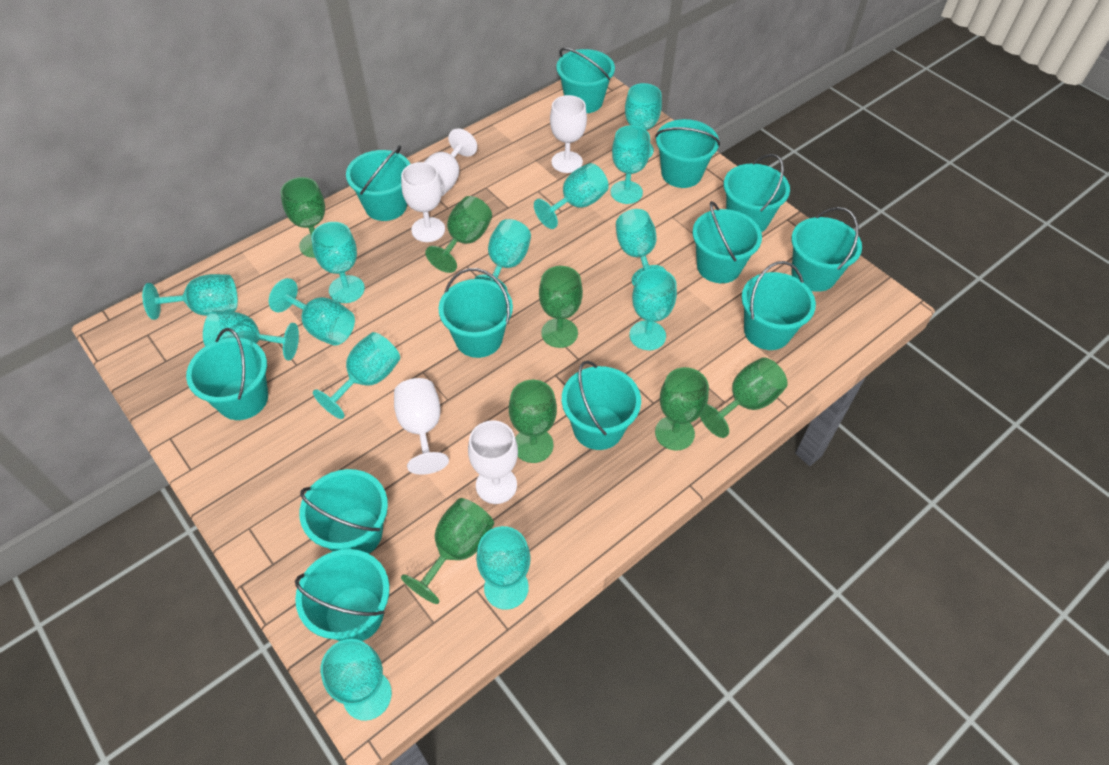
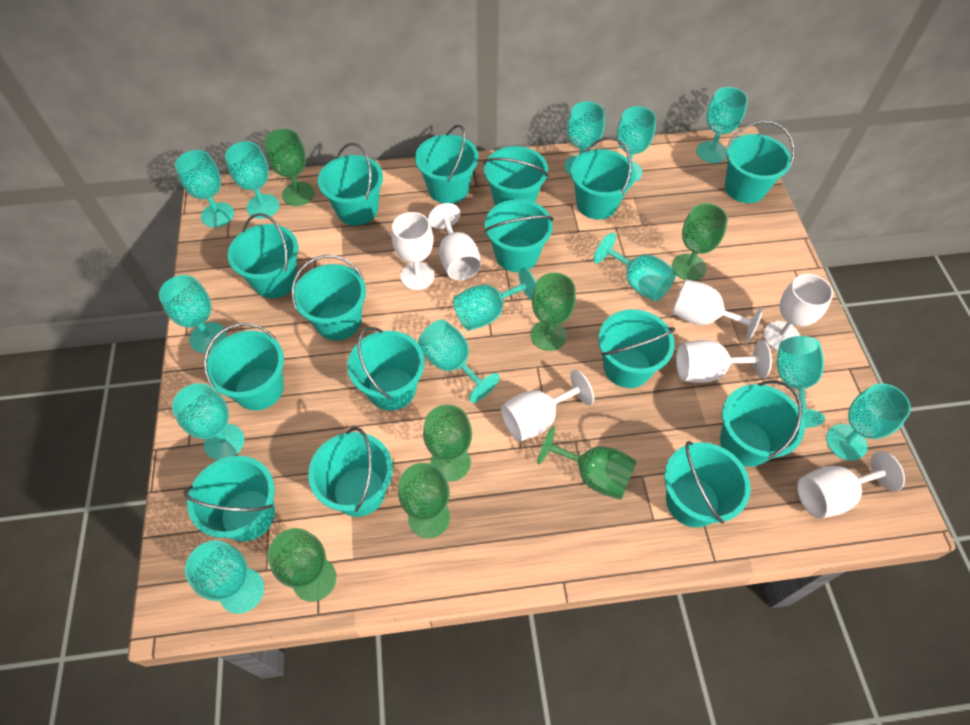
turquoise bucket: [186,328,268,420] [295,549,390,641] [299,469,388,554] [346,145,410,221] [439,268,513,358] [557,48,615,113] [562,360,641,450] [655,119,720,188] [692,201,762,283] [724,154,790,233] [742,261,816,350] [791,207,862,292] = 12 -> [183,456,275,542] [204,323,284,410] [228,213,298,298] [291,255,366,341] [308,427,393,517] [318,143,383,226] [347,327,425,411] [415,124,479,204] [483,146,549,206] [484,199,554,272] [571,137,636,219] [598,309,675,388] [664,441,751,528] [720,380,805,467] [725,120,794,203] = 15
white goblet: [394,378,449,475] [401,162,445,242] [424,128,477,196] [468,420,518,504] [550,95,587,173] = 5 -> [392,212,435,290] [428,203,481,280] [501,369,594,442] [672,279,763,341] [676,340,772,383] [763,274,833,351] [797,451,905,519] = 7

